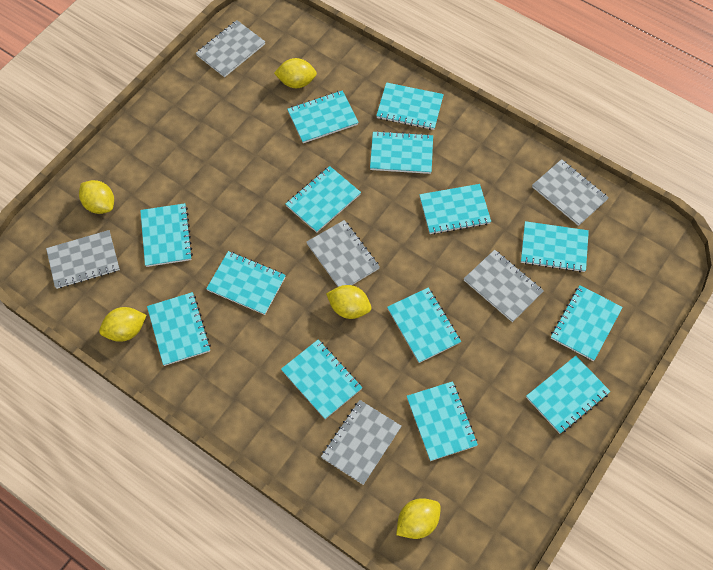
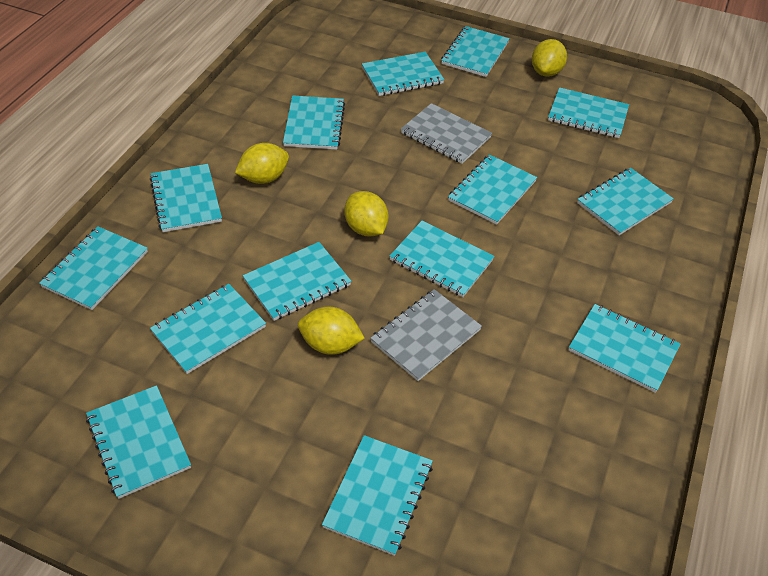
grey notebook: [46,230,120,289] [196,20,265,77] [306,220,380,287] [321,400,402,485] [464,250,544,322] [532,159,609,226] = 6 -> [370,289,482,381] [401,103,492,164] = 2
yellow lemon: [79,180,114,214] [99,307,147,342] [274,58,317,88] [326,285,371,319] [396,498,441,539] = 5 -> [235,143,289,184] [298,307,365,355] [344,191,389,236] [532,39,567,77] = 4

